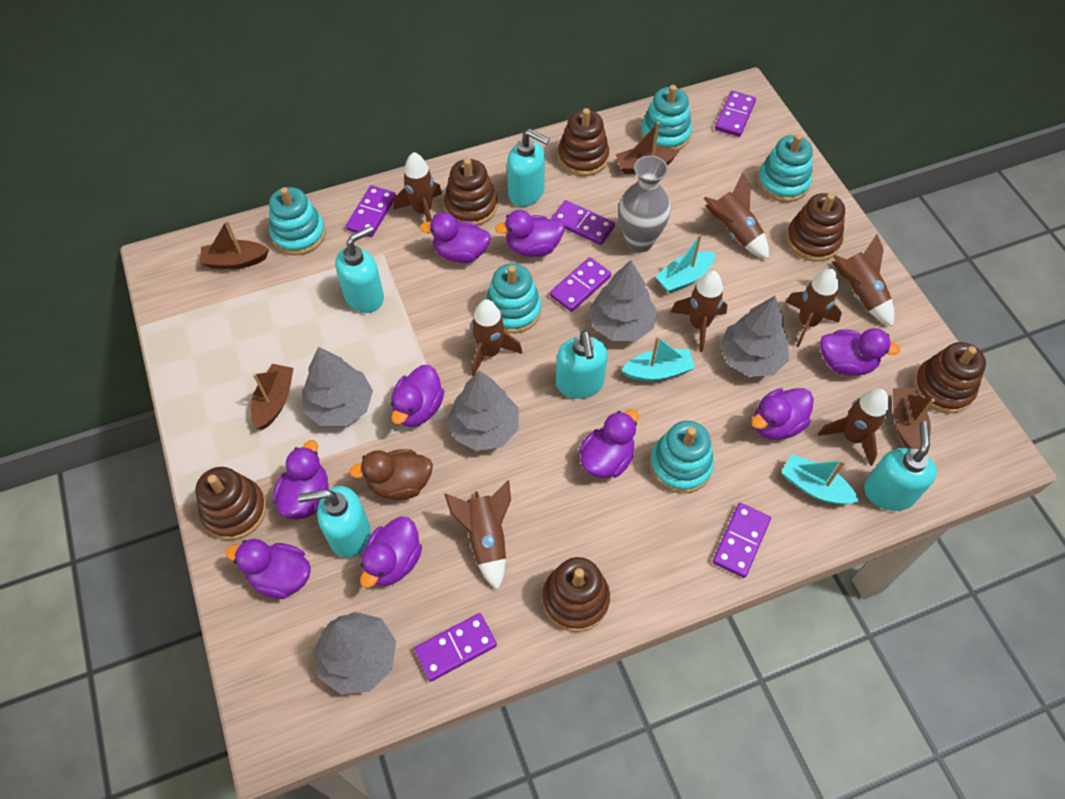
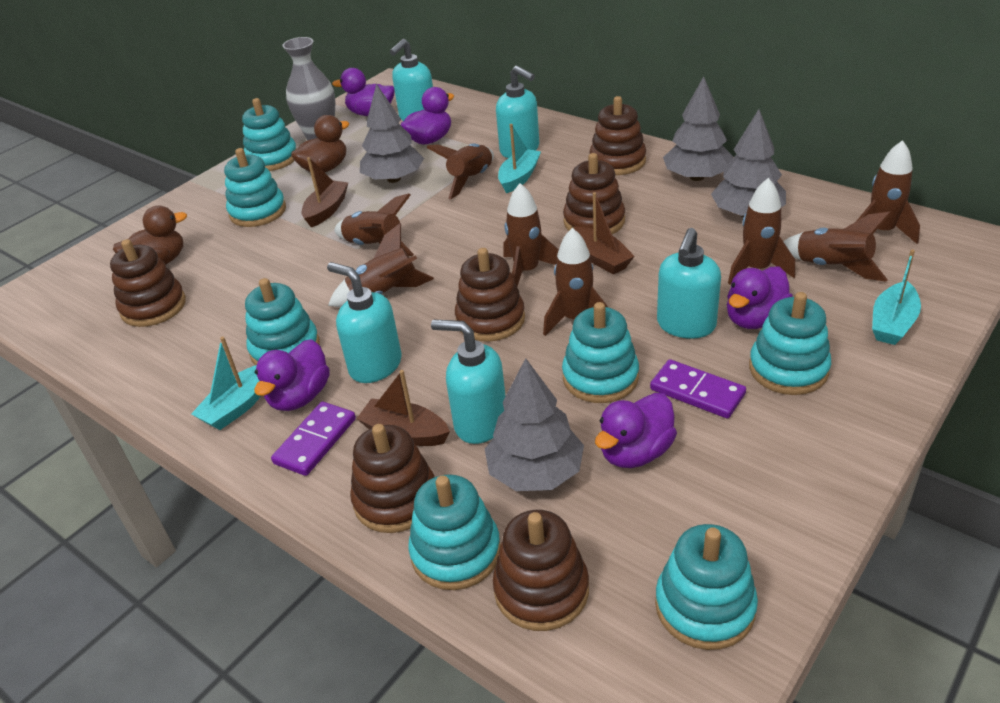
brown boat: [200,220,269,269] [251,364,294,430] [616,122,679,174] [893,388,935,449] = 4 -> [302,157,349,227] [356,370,450,446] [574,192,635,275] = 3
brown duck: [349,449,433,500] = 1 -> [113,206,187,265] [291,115,349,172] = 2
grey tree: [302,347,373,426] [314,612,396,695] [447,371,519,451] [589,260,657,341] [720,296,789,377] = 5 -> [360,84,424,183] [485,358,584,491] [663,76,733,181] [711,109,786,217] = 4
purple domino: [346,185,396,237] [414,613,497,682] [550,257,611,312] [551,200,615,245] [712,503,771,578] [715,91,756,137] = 6 -> [271,401,356,476] [650,359,746,418] = 2
purple duck: [226,539,311,599] [273,440,329,520] [360,517,422,588] [391,365,444,427] [420,213,491,263] [495,210,565,257] [579,409,639,478] [751,388,814,440] [820,328,900,376] = 9 -> [254,339,330,411] [332,68,395,116] [401,87,454,145] [595,393,677,468] [727,267,793,329] = 5
turquoise stacking toy: [269,187,326,255] [485,264,541,333] [640,85,692,150] [650,421,714,494] [757,134,813,202] = 5 -> [224,148,286,227] [242,98,297,171] [245,278,320,365] [408,474,501,590] [562,302,639,403] [655,524,758,650] [749,292,831,395] = 7

